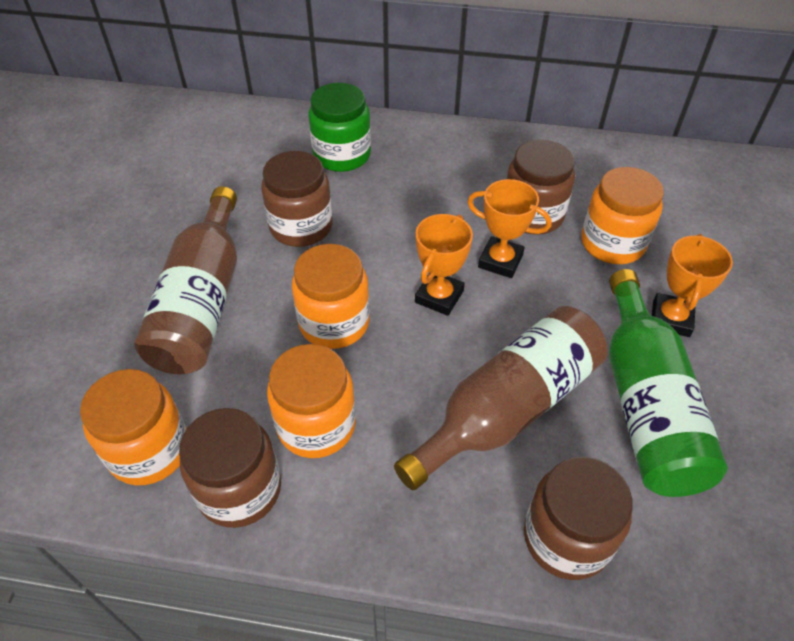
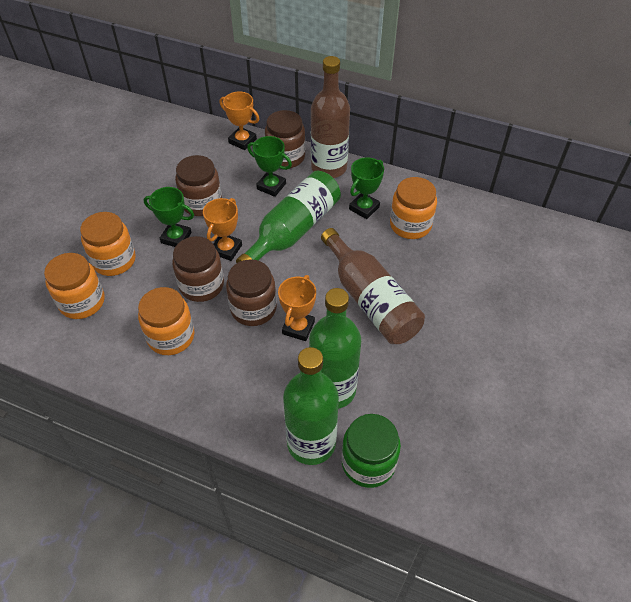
green bottle: [609,269,728,497] = 1 -> [236,171,341,263] [283,347,339,465] [309,288,361,409] = 3
green trophy: none = 0 -> [144,187,194,247] [247,136,292,197] [349,157,384,219] = 3

